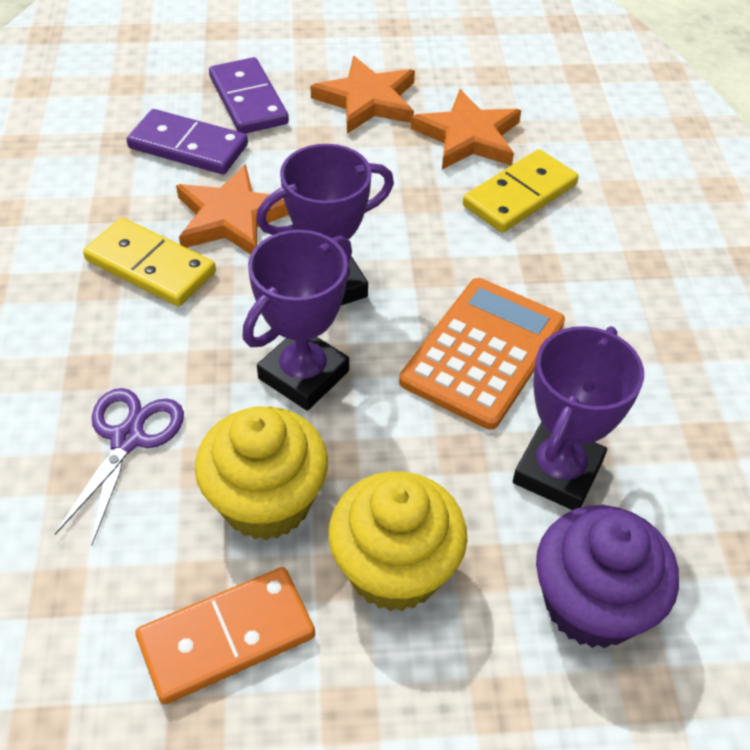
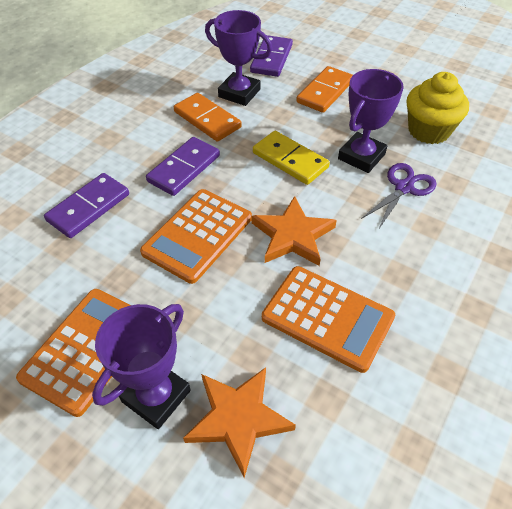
orange calculator: [399,278,565,430] = 1 -> [16,289,130,417] [140,189,252,284] [262,266,395,373] = 3
orange domino: [135,567,315,705] = 1 -> [174,93,242,142] [296,66,353,113] = 2
orange star: [176,164,289,255] [310,56,415,134] [410,89,521,169] = 3 -> [183,367,296,478] [252,196,337,266] = 2
purple cupcake: [536,505,679,648] = 1 -> none = 0
purple domino: [127,109,248,174] [209,57,289,134] = 2 -> [44,173,129,238] [146,137,220,196] [250,35,293,77] = 3
yellow cupcake: [195,407,328,540] [328,471,467,611] = 2 -> [407,72,469,144] = 1
yellow domino: [83,217,216,307] [463,149,579,233] = 2 -> [253,131,330,185] = 1

